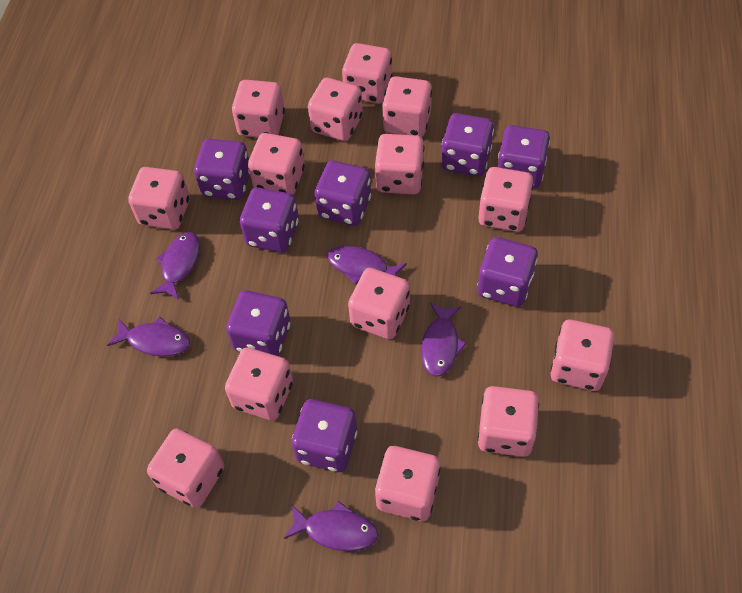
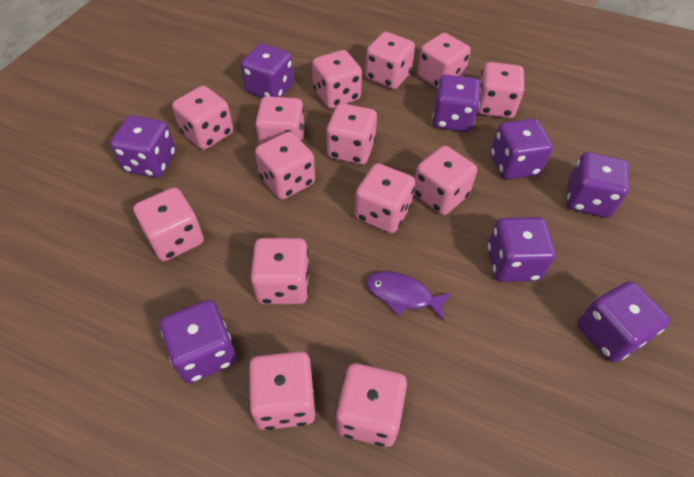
purple fish: [107,317,190,357] [150,232,200,300] [284,501,378,551] [327,245,407,285] [421,303,467,377] = 5 -> [366,271,452,322] = 1

